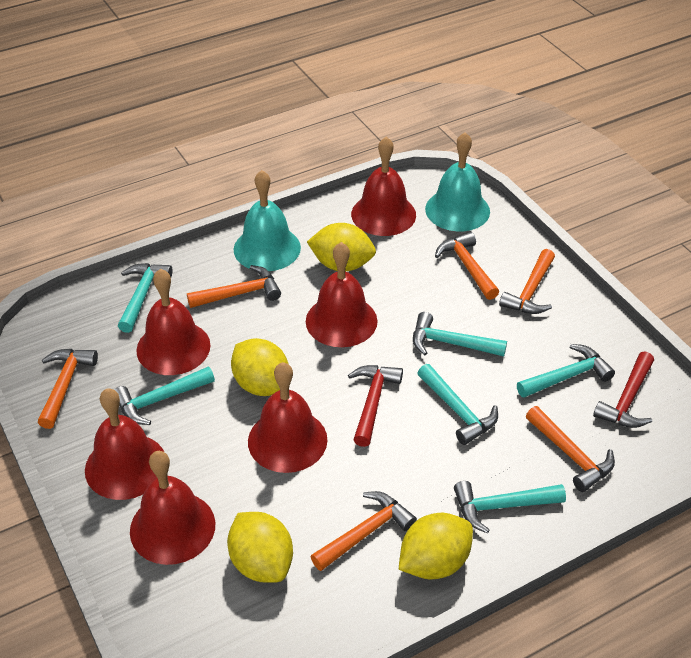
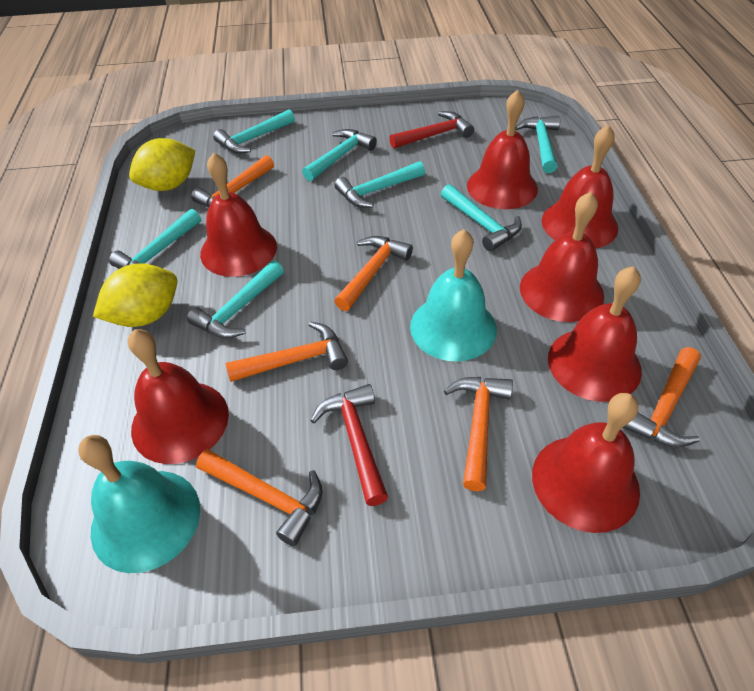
red bell: [85,388,164,500] [130,451,215,565] [136,269,211,375] [248,362,327,473] [306,242,377,347] [351,137,416,236] = 6 -> [128,329,229,464] [200,152,277,277] [467,90,538,209] [520,192,604,322] [532,393,640,533] [542,125,618,248] [548,266,642,402] = 7
turquoise hammer: [114,367,215,425] [118,263,173,333] [413,312,507,356] [417,364,498,445] [454,481,566,533] [517,344,615,398] = 6 -> [109,209,201,269] [187,260,284,339] [213,109,295,154] [302,129,377,181] [334,161,425,208] [441,184,522,251] [515,116,560,173] = 7
yellow lemon: [227,512,293,583] [231,338,288,396] [307,223,376,271] [399,513,473,580] = 4 -> [93,263,177,327] [129,138,195,191] = 2

